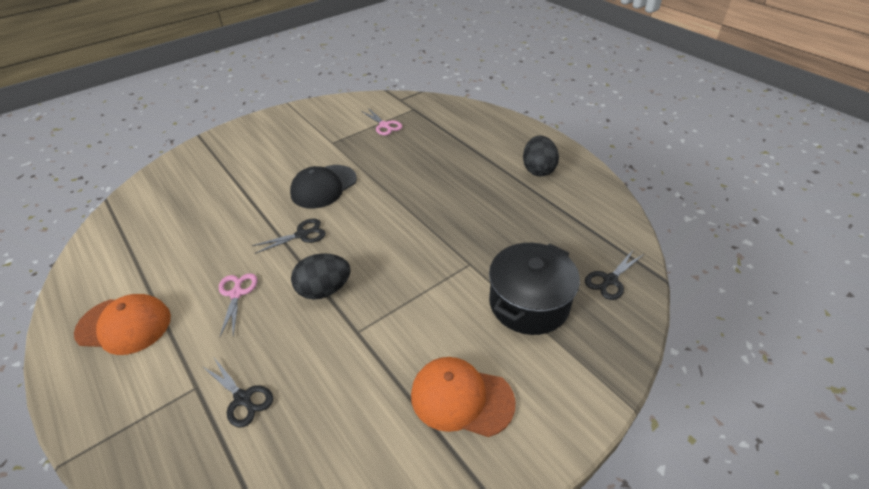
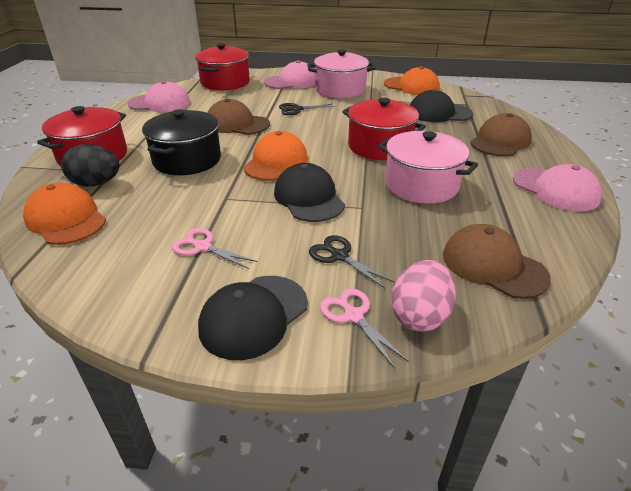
black cap: [290,165,357,209] = 1 -> [198,276,308,360] [274,163,345,222] [410,89,473,122] = 3
black egg: [291,253,351,300] [523,136,559,176] = 2 -> [61,144,120,187] = 1
black scissors: [202,358,273,427] [252,219,326,254] [585,250,644,300] = 3 -> [279,103,336,115] [309,235,394,288] = 2
brown cap: none = 0 -> [207,99,270,135] [443,224,551,299] [470,113,532,156] = 3
orange cap: [74,294,171,355] [411,357,516,437] = 2 -> [23,183,106,245] [243,131,307,181] [384,66,440,95] = 3
pink cap: none = 0 -> [128,81,190,112] [264,60,315,89] [513,164,602,211] = 3
pink egg: none = 0 -> [391,260,456,332] = 1
pink pot: none = 0 -> [307,49,376,98] [378,131,478,204] = 2
red pot: none = 0 -> [37,106,127,167] [195,43,250,90] [342,98,426,160] = 3

